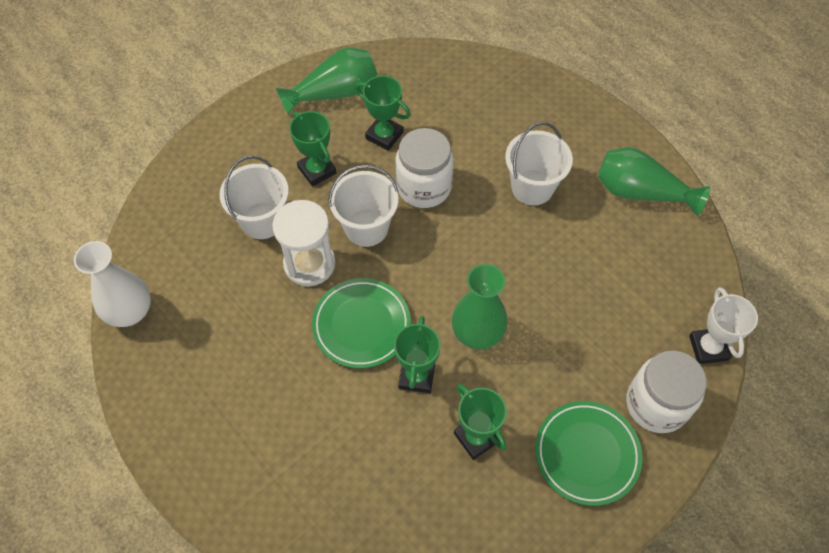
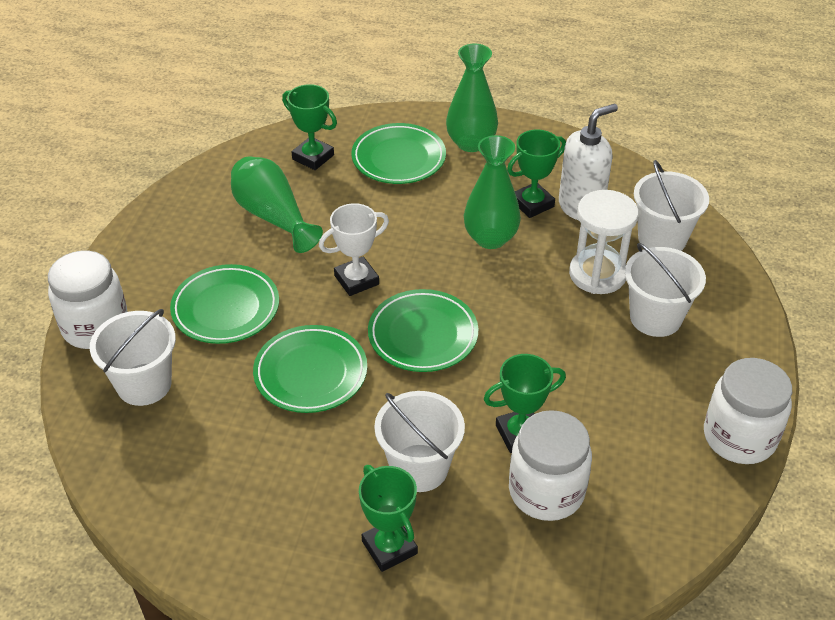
green plate: [312,278,411,368] [535,401,642,506] = 2 -> [170,264,279,344] [253,325,367,413] [351,123,446,184] [368,289,478,372] = 4
white bucket: [219,156,289,239] [328,165,399,247] [505,122,573,205] = 3 -> [90,309,176,406] [374,391,465,492] [625,243,706,337] [634,160,709,251] = 4
white jar: [395,128,454,208] [626,351,707,433] = 2 -> [48,251,128,349] [509,410,592,521] [704,358,792,464] = 3
white soap dispenser: none = 0 -> [559,104,618,220] = 1
white vase: [74,241,151,327] = 1 -> none = 0

